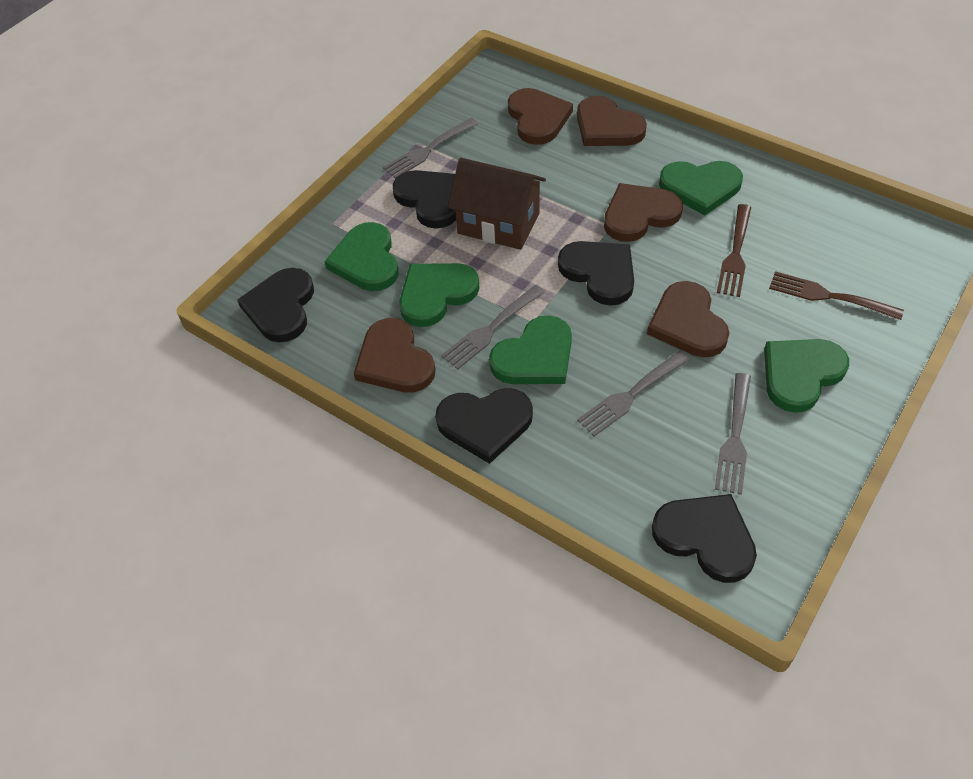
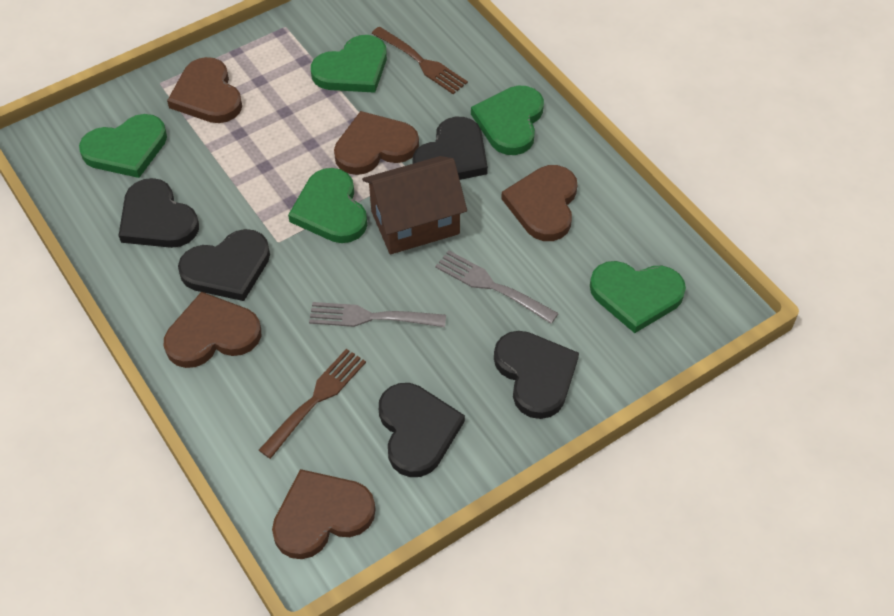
grey fork: [383,118,478,179] [441,285,545,369] [577,350,690,437] [715,373,751,495] = 4 -> [309,302,446,327] [435,250,559,324] = 2

